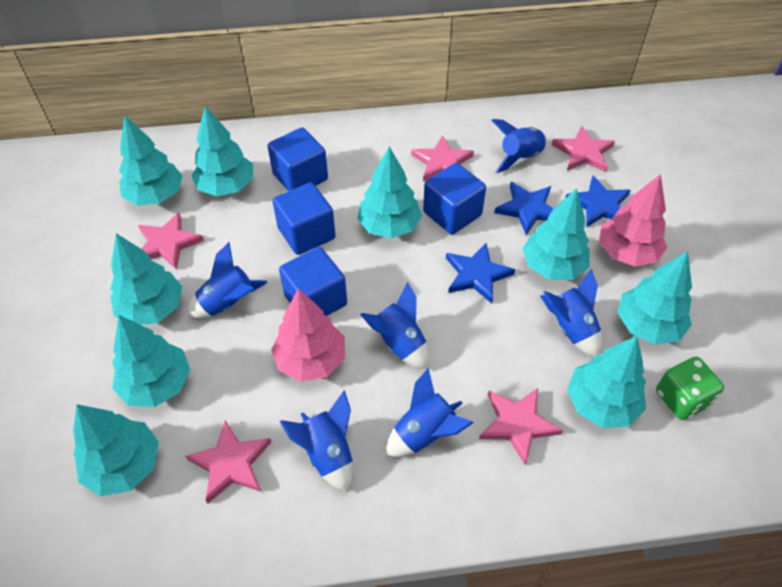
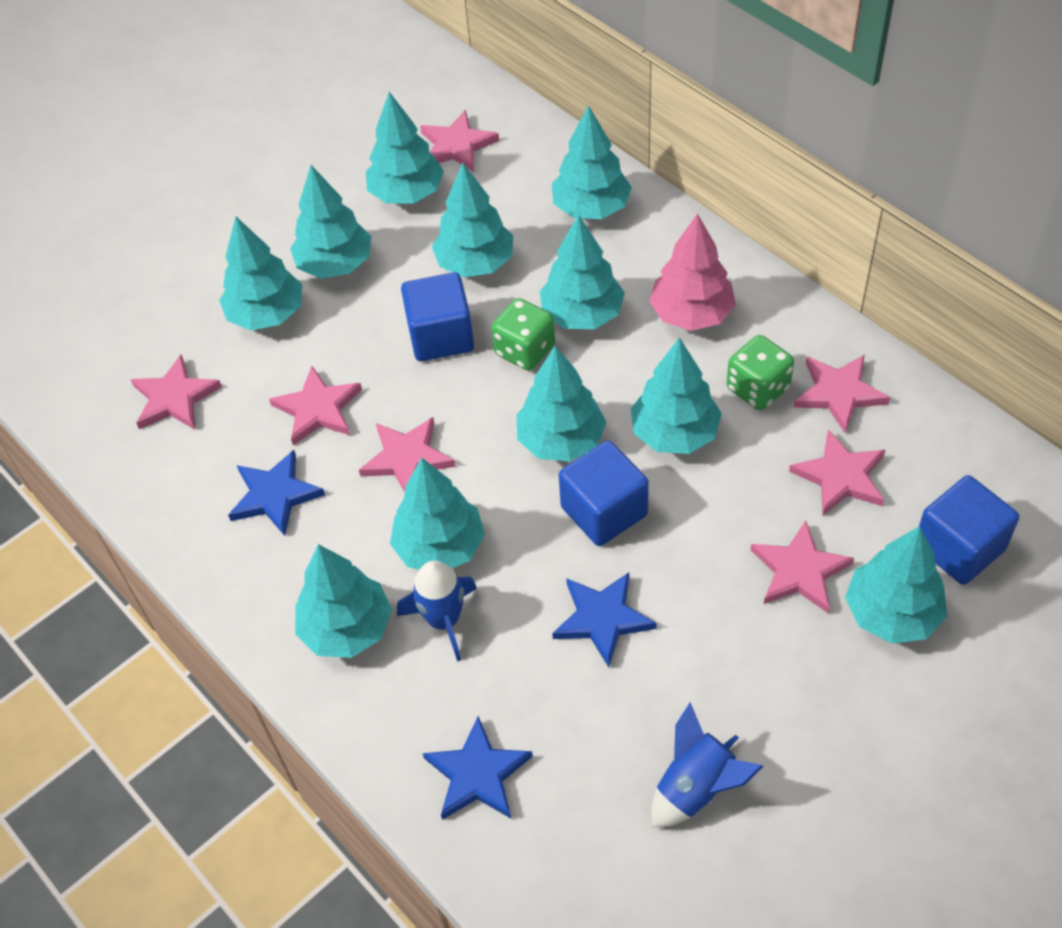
blue cube: [268,127,328,191] [272,183,336,255] [279,247,347,316] [423,163,486,235] = 4 -> [401,272,474,361] [559,441,649,546] [919,475,1019,585] = 3
blue rocket: [188,242,268,318] [280,390,353,492] [360,281,430,369] [386,368,474,457] [491,119,547,173] [540,269,602,357] = 6 -> [397,561,477,661] [651,703,764,827] = 2
green dice: [656,357,724,420] = 1 -> [491,298,555,371] [726,335,794,410] = 2
pink star: [138,213,204,270] [185,420,271,504] [411,135,474,181] [479,388,563,464] [552,125,615,172] = 5 -> [131,355,222,430] [269,366,362,445] [359,417,455,492] [420,110,499,172] [751,520,854,613] [789,429,885,515] [794,355,890,433] = 7
pink tree: [271,288,345,382] [599,174,667,267] = 2 -> [649,213,736,331] = 1
turquoise tree: [73,404,159,496] [110,233,182,325] [112,315,190,407] [119,115,183,206] [191,106,253,196] [357,147,422,238] [522,188,590,280] [567,336,646,428] [618,251,692,344] = 9 -> [219,217,303,330] [290,165,371,279] [295,544,392,658] [366,92,444,204] [390,458,485,570] [432,163,513,277] [517,346,606,462] [540,215,625,329] [552,105,632,219] [631,337,722,454] [845,526,947,644] = 11

